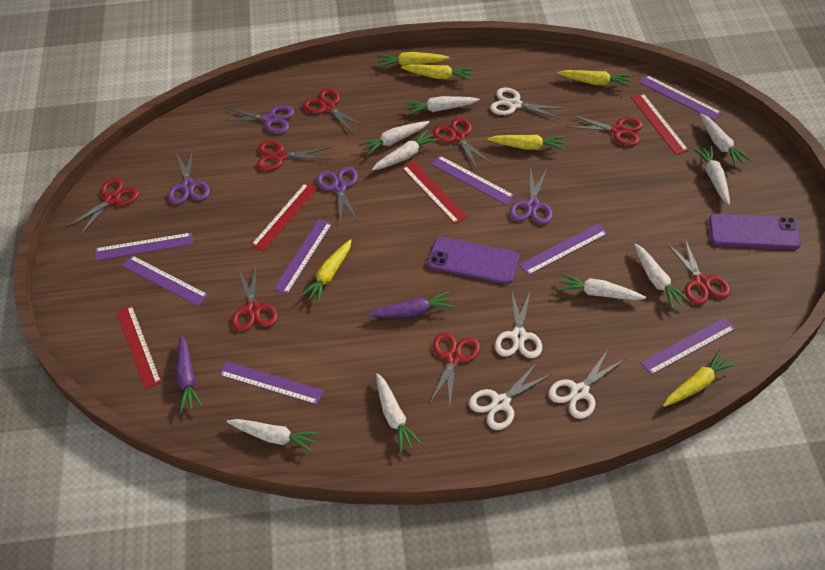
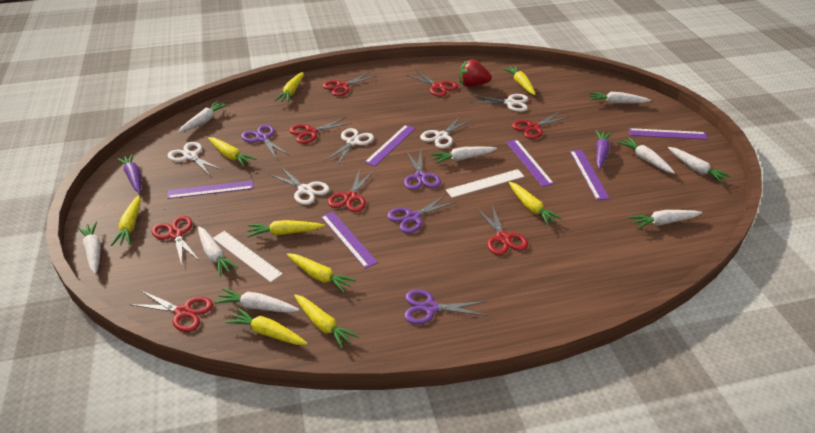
purple phone: [427,237,519,284] [709,213,801,250] = 2 -> none = 0
purple ruler: [95,232,193,261] [122,255,208,306] [219,361,323,405] [273,219,332,295] [431,155,515,205] [519,224,608,275] [639,75,722,120] [640,317,735,375] = 8 -> [167,180,254,199] [321,212,378,269] [364,125,416,167] [506,139,554,187] [570,150,610,200] [629,128,708,140] = 6
red ruler: [116,305,162,389] [251,183,318,251] [402,161,468,224] [631,93,689,155] = 4 -> none = 0
red strawberry: none = 0 -> [459,59,492,87] = 1
white ruler: none = 0 -> [213,231,283,282] [446,169,525,198] = 2
white scissors: [469,361,552,430] [490,88,565,119] [495,289,542,358] [548,348,625,419] = 4 -> [168,142,223,176] [269,167,330,205] [325,128,374,166] [420,115,472,149] [470,94,528,112] = 5
yellow carrot: [300,239,352,303] [378,52,449,67] [401,65,474,81] [487,135,565,150] [557,70,632,87] [663,350,737,407] = 6 -> [111,195,141,246] [208,137,256,167] [226,308,308,345] [247,220,325,237] [275,72,303,103] [287,253,356,293] [294,294,359,349] [503,66,536,95] [509,182,562,225] = 9

